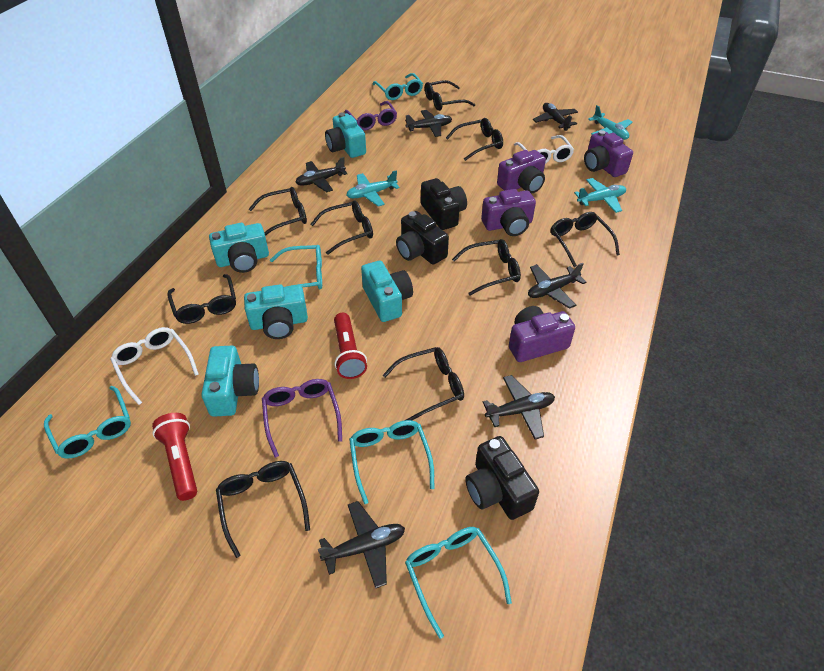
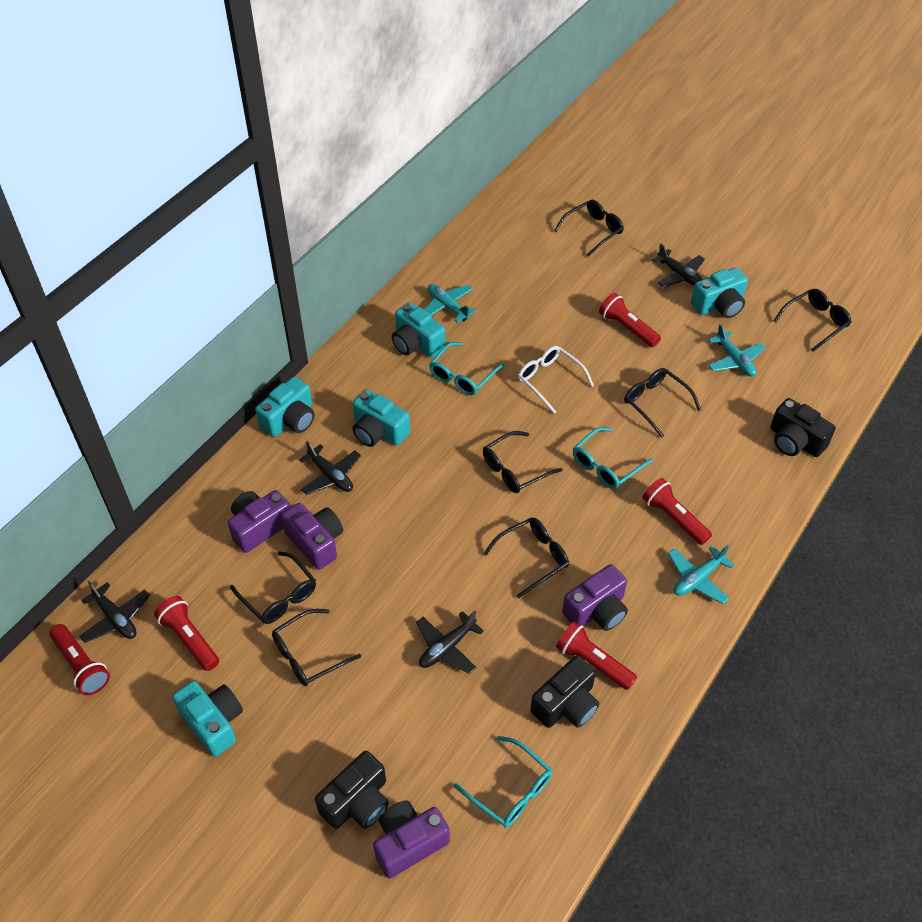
black glasses: [167,274,236,324] [216,461,310,558] [249,187,307,236] [311,200,373,255] [383,347,464,420] [425,80,475,111] [446,118,503,161] [452,239,521,296] [551,212,620,267] = 9 -> [230,551,316,624] [272,609,361,686] [483,431,562,493] [484,518,569,598] [554,200,624,257] [624,368,701,438] [774,289,852,352] = 7
black plane: [295,157,348,192] [318,501,405,589] [405,110,452,137] [483,375,555,440] [528,263,586,309] [533,103,578,131] = 6 -> [79,581,150,643] [299,441,361,495] [416,611,484,674] [652,243,705,287] = 4
purple glasses: [262,379,342,458] [344,101,397,131] = 2 -> none = 0
red flashlight: [152,413,197,501] [334,313,367,379] = 2 -> [49,624,110,695] [154,596,219,671] [556,621,637,690] [599,293,661,347] [642,478,712,545] = 5
turquoise glasses: [44,386,131,458] [270,245,322,289] [349,420,435,504] [372,73,423,100] [405,527,512,639] = 5 -> [429,342,504,395] [454,736,552,828] [573,427,653,489] = 3
white glasses: [110,327,199,405] [514,135,574,164] = 2 -> [518,346,594,414] = 1

